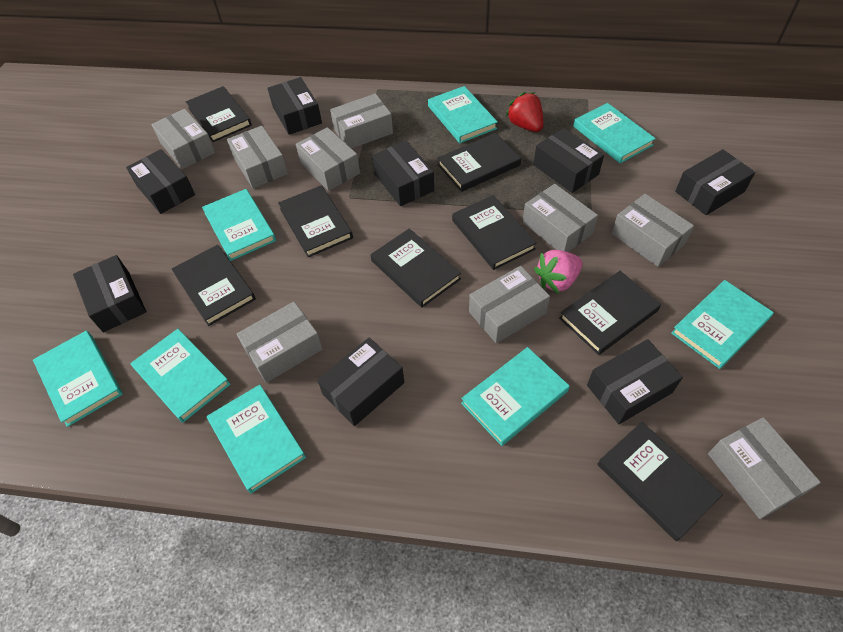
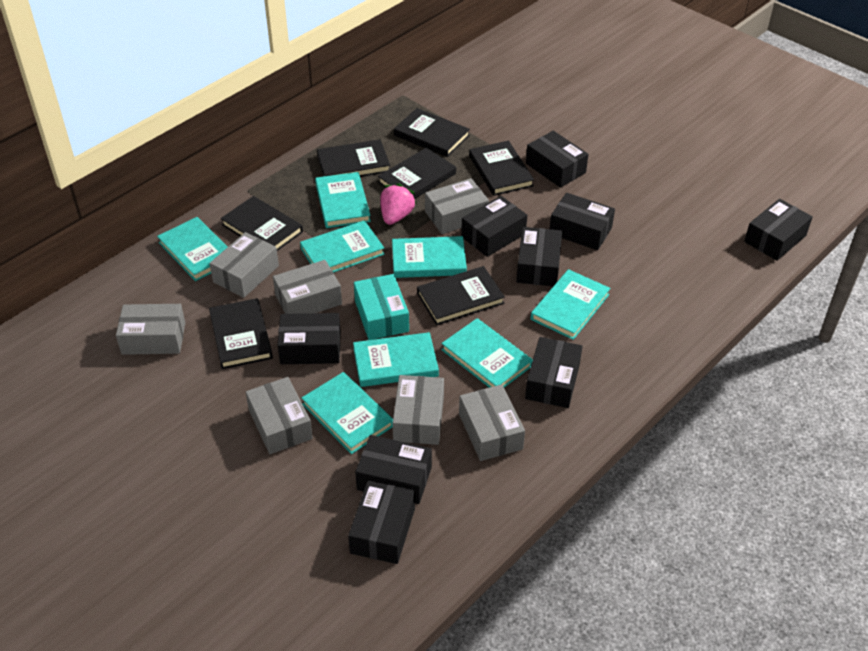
black book: [172,245,256,326] [186,86,252,142] [278,185,353,257] [371,229,461,308] [438,133,521,192] [452,195,537,270] [559,271,661,355] [597,422,723,541] = 8 -> [209,298,273,369] [221,196,303,251] [317,139,390,177] [378,147,456,199] [394,108,470,157] [417,266,505,325] [469,141,534,196] = 7
black box: [73,255,147,332] [126,149,195,214] [267,77,322,135] [317,338,405,426] [372,141,434,206] [533,128,604,193] [587,339,683,424] [675,149,755,215] = 8 -> [277,313,341,364] [348,481,415,564] [355,435,432,504] [461,196,527,257] [516,227,562,286] [525,337,582,408] [526,131,588,188] [550,193,615,250] [744,199,813,261] = 9
grey box: [151,109,215,169] [227,126,288,189] [237,302,323,383] [296,127,360,191] [330,93,393,149] [469,266,550,343] [522,184,598,252] [611,194,694,267] [708,417,821,519] = 9 -> [116,304,185,355] [209,232,279,298] [246,377,313,454] [273,260,342,314] [393,375,444,445] [425,178,489,234] [459,385,525,461] = 7
red strawberry: [506,92,544,132] = 1 -> none = 0
turquoise box: none = 0 -> [354,274,409,340] = 1

